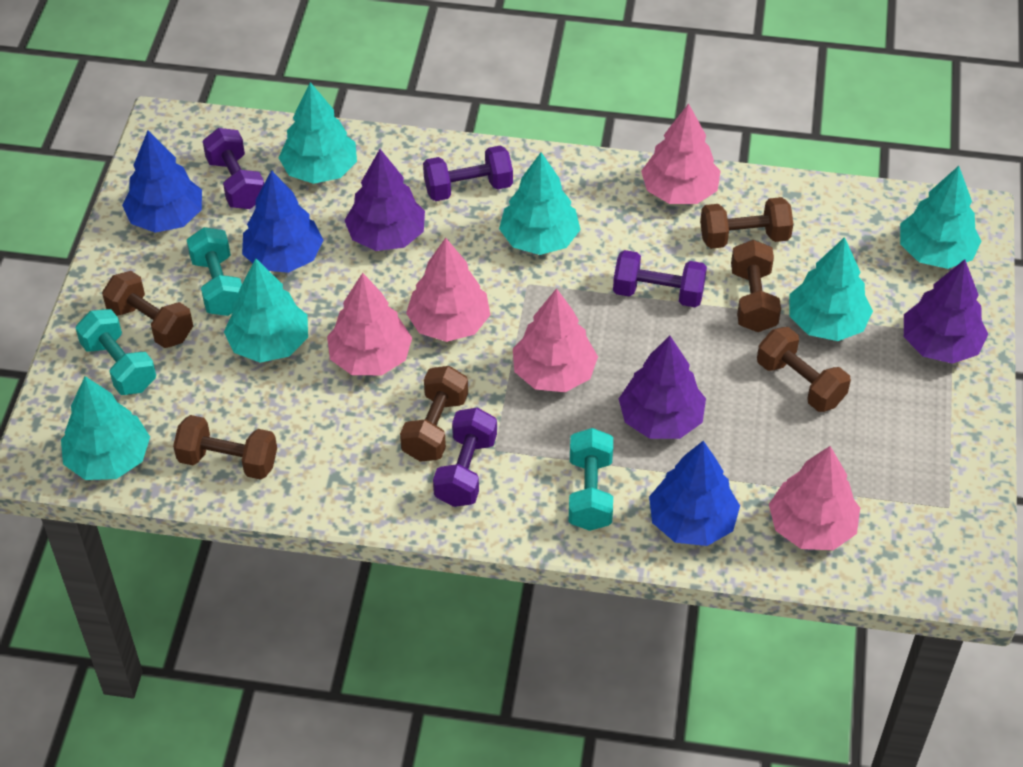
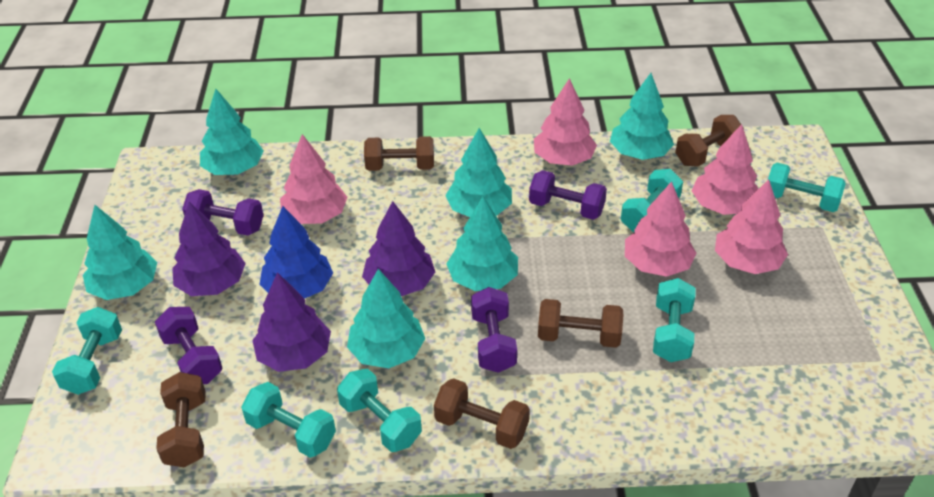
blue tree: [122,131,202,233] [242,170,324,273] [649,441,740,546] = 3 -> [259,206,333,299] = 1
brown dumbbell: [102,271,193,348] [173,415,277,480] [400,366,468,462] [700,197,793,249] [731,240,781,332] [757,327,851,412] = 6 -> [156,372,206,467] [364,136,434,171] [434,378,530,449] [538,299,623,348] [675,115,744,167] = 5
turquoise dumbbell: [76,309,156,395] [187,227,242,316] [569,428,613,531] = 3 -> [52,307,122,395] [241,382,336,458] [337,369,422,452] [621,169,683,232] [653,278,696,362] [768,163,846,212] = 6

